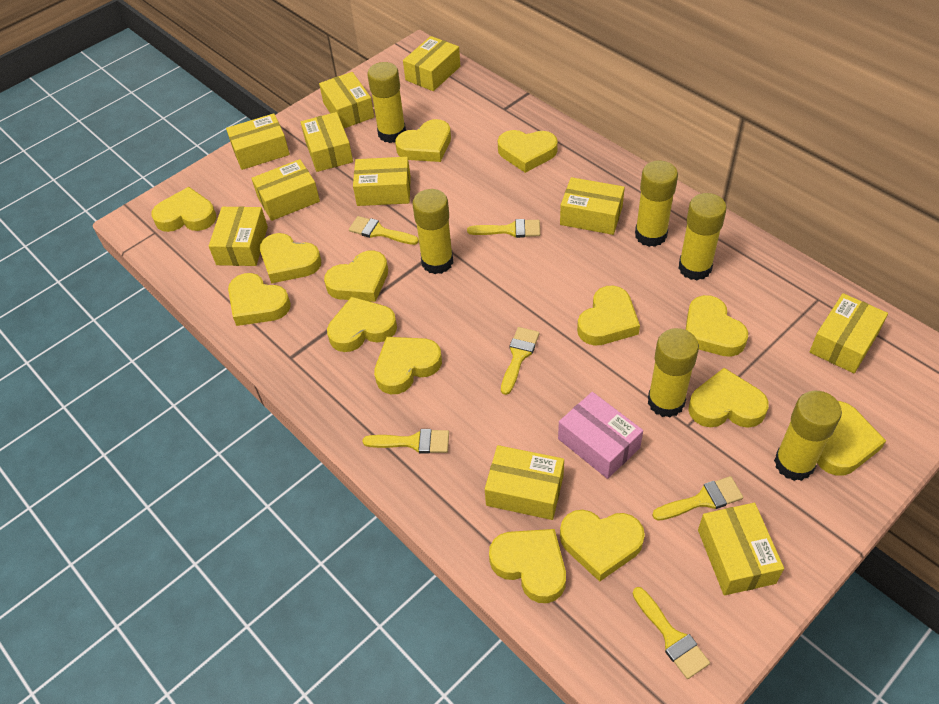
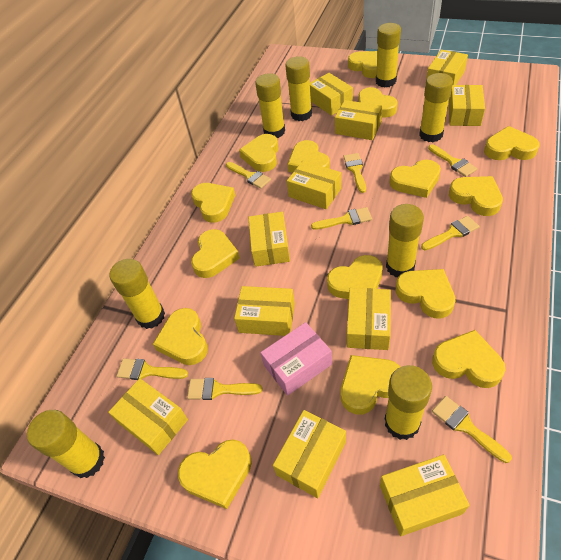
yellow brush: [349,216,419,245] [362,429,449,454] [467,219,540,238] [501,327,540,395] [633,587,710,679] [652,476,743,521] = 6 -> [117,358,188,380] [187,378,263,400] [226,162,271,189] [311,207,372,230] [343,153,366,193] [421,216,480,251] [428,144,477,177] [432,396,512,463] = 8
yellow glue stick: [367,62,406,143] [413,189,453,274] [635,160,678,247] [648,328,699,418] [678,193,727,280] [774,391,842,481] = 6 -> [27,410,105,478] [110,259,165,329] [255,73,285,138] [285,56,312,121] [376,23,401,87] [385,365,432,440] [386,204,424,277] [419,73,453,142] = 8
yellow heart: [151,187,216,232] [228,273,291,326] [260,233,321,284] [324,251,388,302] [327,297,397,352] [374,337,442,394] [395,119,451,162] [489,529,566,603] [498,130,558,173] [560,510,645,582] [577,286,640,346] [686,295,748,357] [688,368,769,428] [817,401,886,476] = 14 -> [153,308,208,365] [178,439,252,509] [191,183,235,223] [191,229,240,278] [239,134,279,172] [288,140,330,173] [327,255,382,299] [341,355,400,415] [348,51,378,78] [358,87,398,118] [390,160,441,198] [396,269,455,319] [432,330,505,388] [449,176,503,216] [484,126,539,160] = 15

